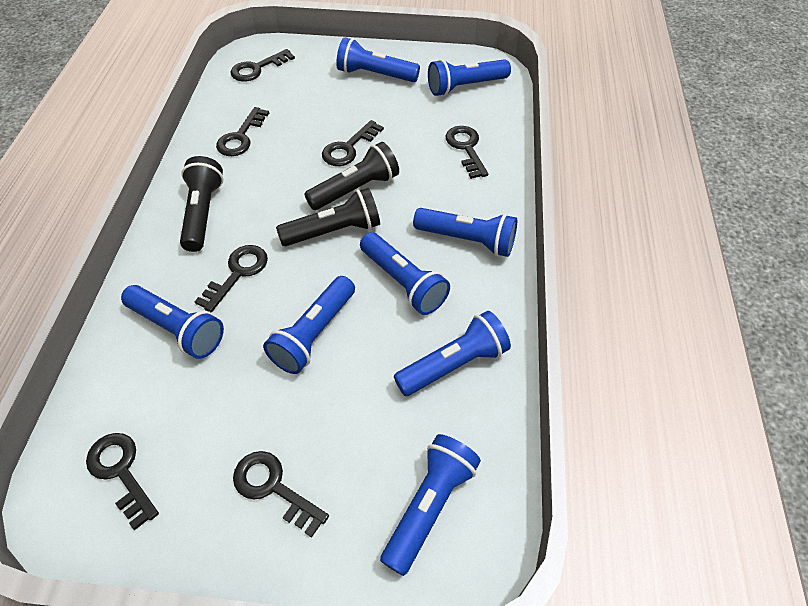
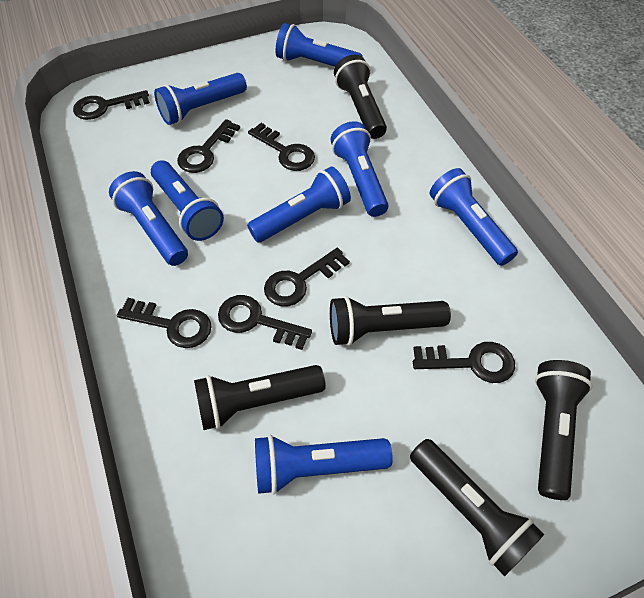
black flashlight: [180,156,223,252] [276,188,380,246] [304,142,399,210] = 3 -> [194,365,326,430] [330,296,451,346] [334,55,387,139] [410,439,545,576] [535,360,592,500] = 5

